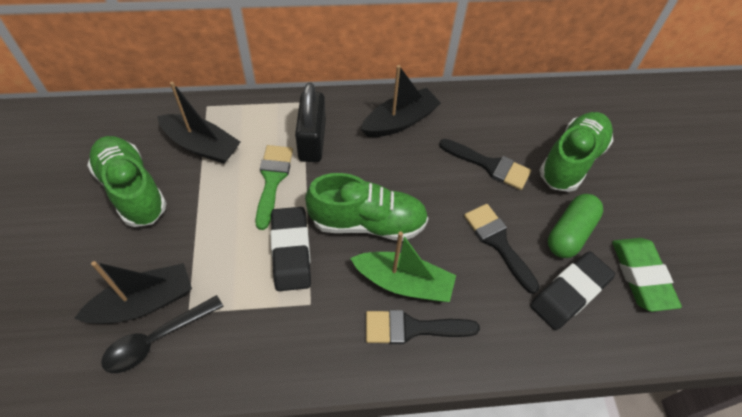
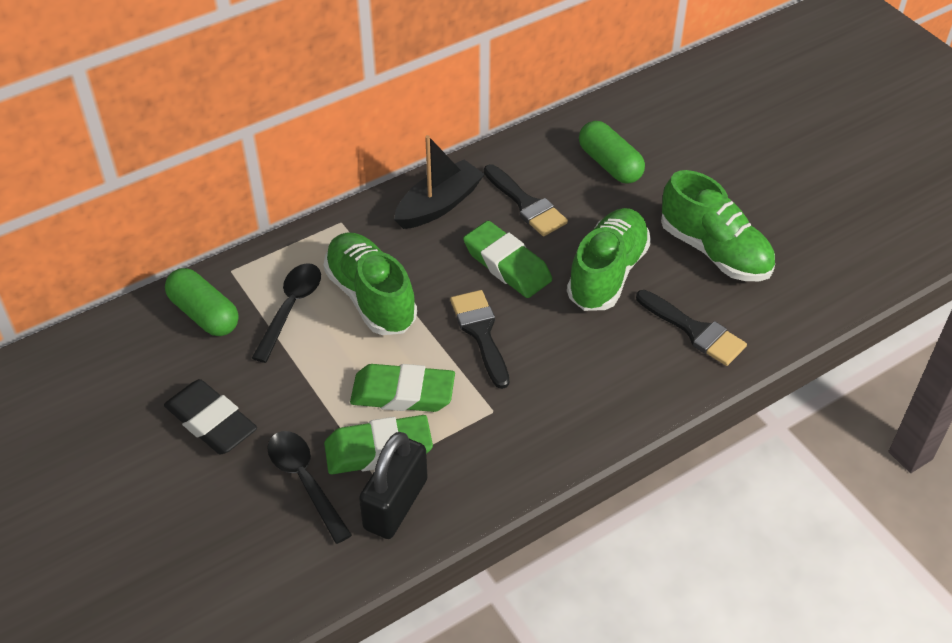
black boat: [74,261,192,324] [157,82,240,164] [361,65,441,137] = 3 -> [394,135,485,229] = 1
black eraser: [270,207,311,291] [530,251,615,330] = 2 -> [164,379,257,454] = 1
black spoon: [101,295,224,373] = 1 -> [252,263,321,363] [267,431,352,544] = 2
green boat: [350,232,456,302] = 1 -> none = 0
green brush: [255,145,293,230] = 1 -> none = 0
green capsule: [548,194,603,258] = 1 -> [165,268,239,336] [579,121,645,184] = 2
green eraser: [612,238,682,312] = 1 -> [324,415,433,474] [350,364,455,412] [463,221,552,298] = 3

